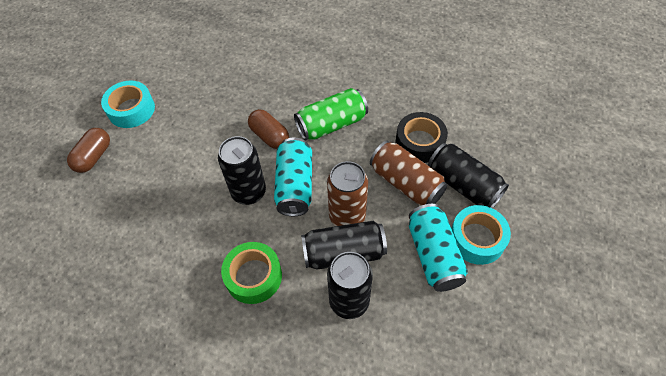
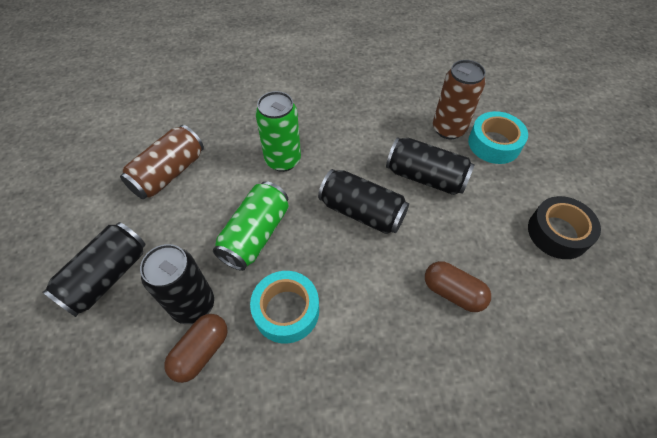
green can: [294,88,368,141] = 1 -> [213,181,289,271] [255,91,301,172] = 2
green tape: [221,242,282,304] = 1 -> none = 0
turquoise can: [274,138,312,216] [409,204,468,292] = 2 -> none = 0

